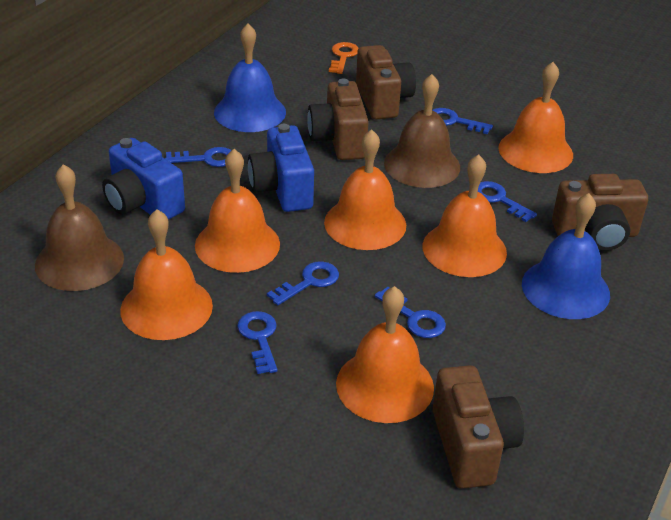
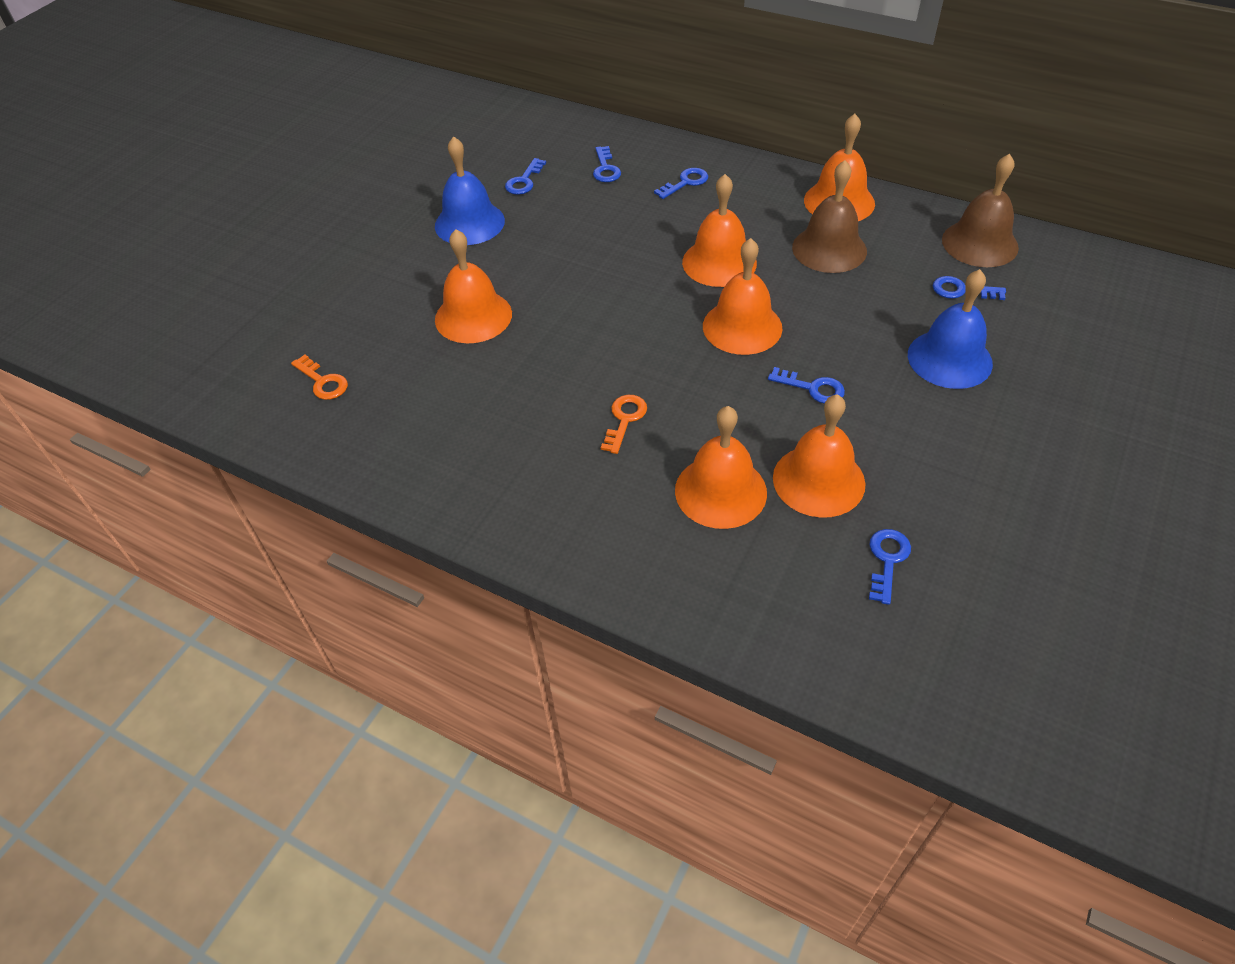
blue camera: [102,138,185,220] [248,124,314,212] = 2 -> none = 0
brown camera: [307,79,369,160] [356,45,416,120] [432,365,524,489] [552,174,648,251] = 4 -> none = 0
orange key: [329,42,358,74] = 1 -> [291,355,348,400] [601,395,647,454] = 2

